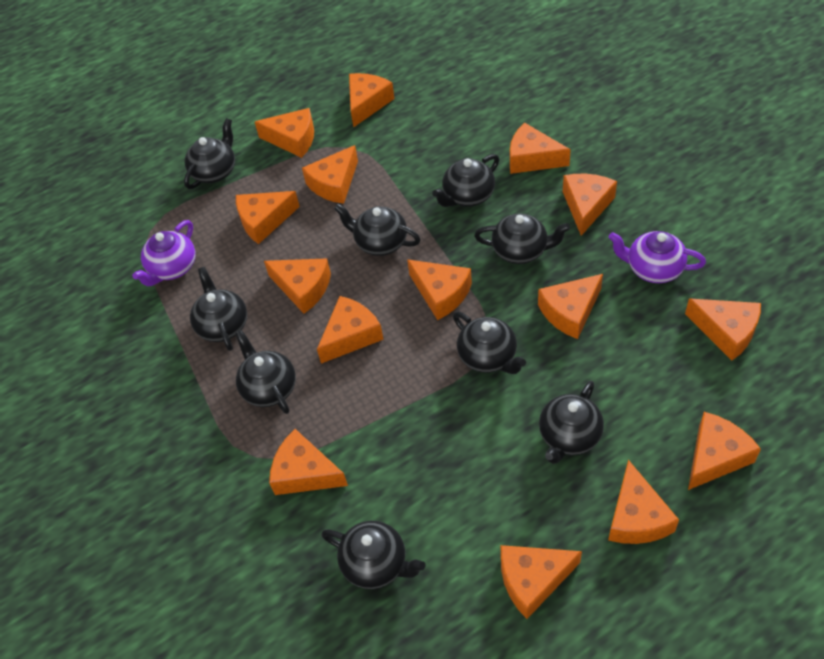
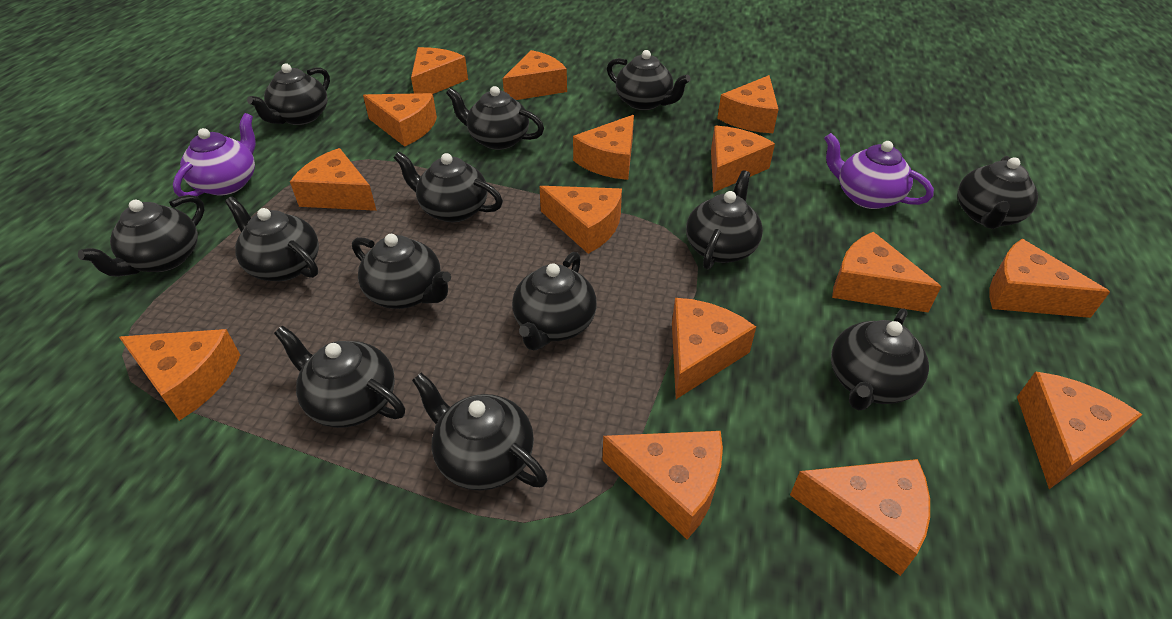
black teapot: [184,118,235,189] [190,267,247,351] [235,330,296,414] [321,521,426,589] [334,204,421,256] [432,154,499,207] [453,312,526,374] [474,213,570,264] [539,381,604,464] = 9 -> [78,195,204,277] [225,196,319,281] [247,63,330,125] [274,326,405,428] [352,234,451,309] [394,152,503,222] [412,373,548,491] [446,86,544,150] [512,252,597,350] [607,50,691,110] [686,170,763,269] [831,308,929,411] [957,156,1038,229] = 13

